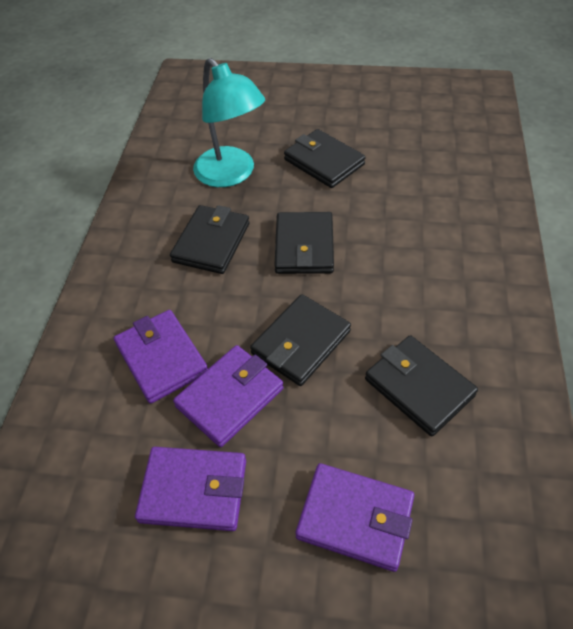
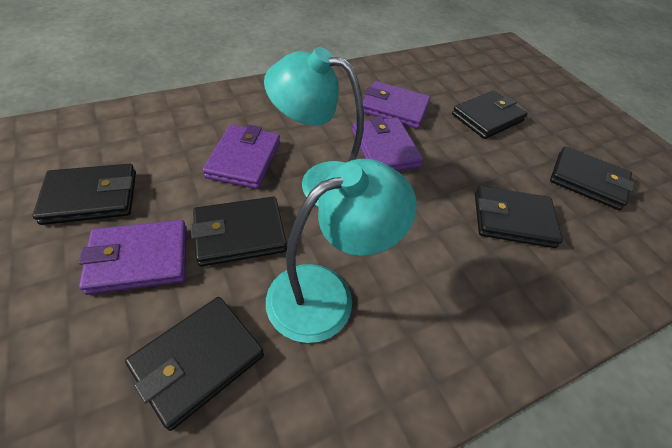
black wallet: [170,205,250,274] [250,294,351,386] [274,212,334,274] [284,129,366,188] [365,335,478,437] = 5 -> [33,164,136,225] [125,297,264,431] [191,197,287,267] [452,91,527,139] [475,186,563,248] [550,146,635,210] = 6
turquoise lamp: [193,58,265,187] = 1 -> [264,47,364,207] [266,159,417,343] = 2

